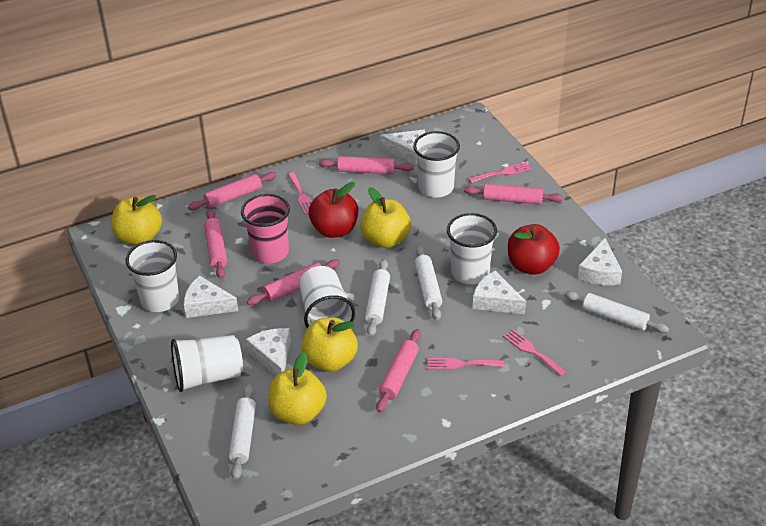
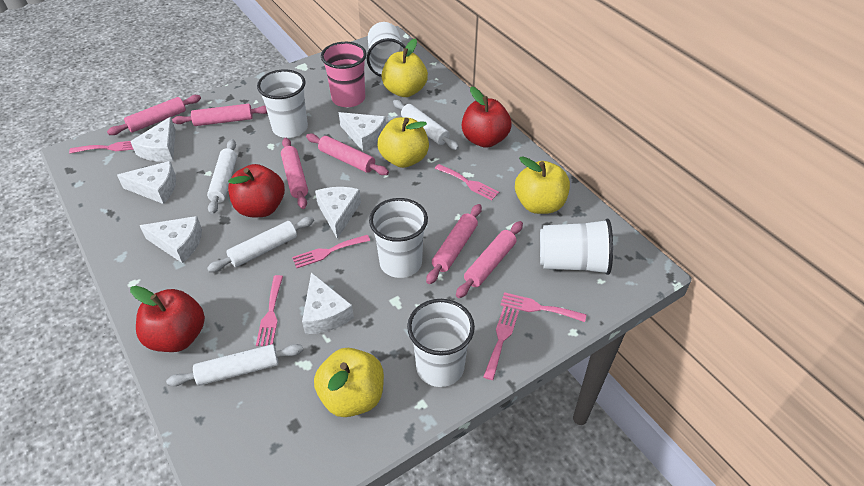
pink fork: [288,172,312,215] [427,358,504,370] [469,162,532,183] [503,329,567,376] = 4 -> [69,141,134,154] [256,275,283,346] [292,235,370,268] [435,164,499,200] [483,306,519,380] [501,292,586,322] = 6
red apple: [309,182,358,238] [508,224,560,275] = 2 -> [130,286,205,352] [228,164,285,217] [462,87,512,148] = 3
white cheese: [184,275,238,318] [246,328,291,376] [380,130,425,165] [473,270,526,314] [578,238,622,285] = 5 -> [117,161,176,204] [130,117,176,162] [139,216,202,263] [302,272,354,334] [315,187,361,239] [339,112,386,152] = 6

